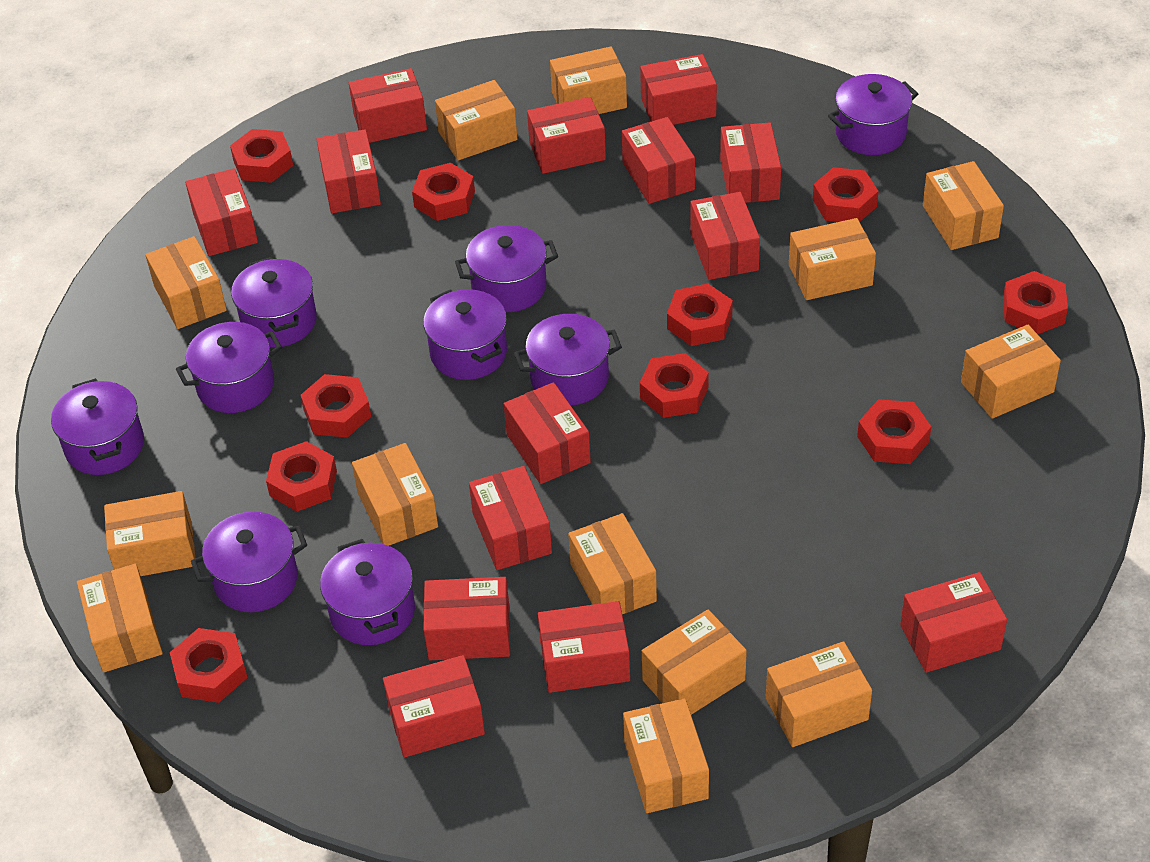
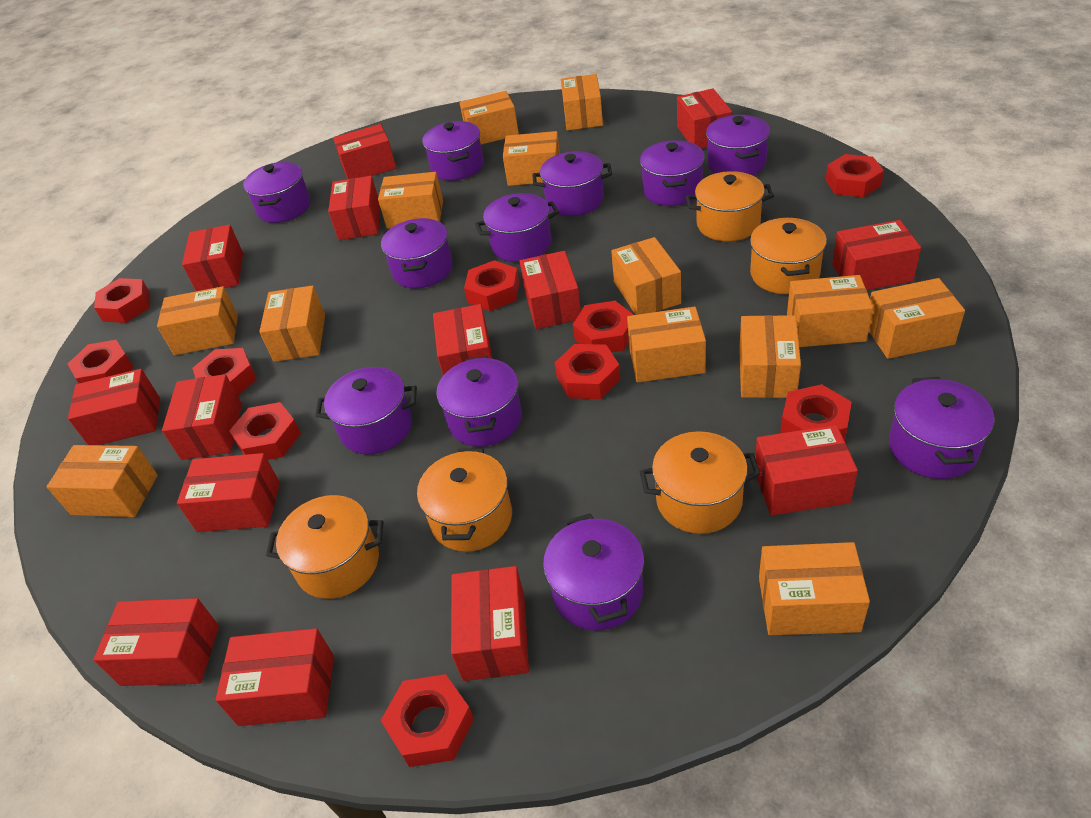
orange pot: none = 0 -> [266,495,384,599] [417,448,512,552] [639,431,761,534] [685,171,774,242] [750,218,827,294] = 5
purple pot: [51,378,144,475] [176,322,282,413] [191,512,307,612] [231,257,317,348] [320,539,415,645] [423,289,507,380] [455,225,558,312] [514,314,622,405] [828,74,918,155] = 9 -> [243,162,311,223] [315,367,417,455] [381,218,453,288] [422,121,484,180] [436,356,522,447] [475,193,559,262] [532,151,612,216] [543,514,644,631] [640,140,705,206] [706,115,770,175] [889,377,994,479] = 11

